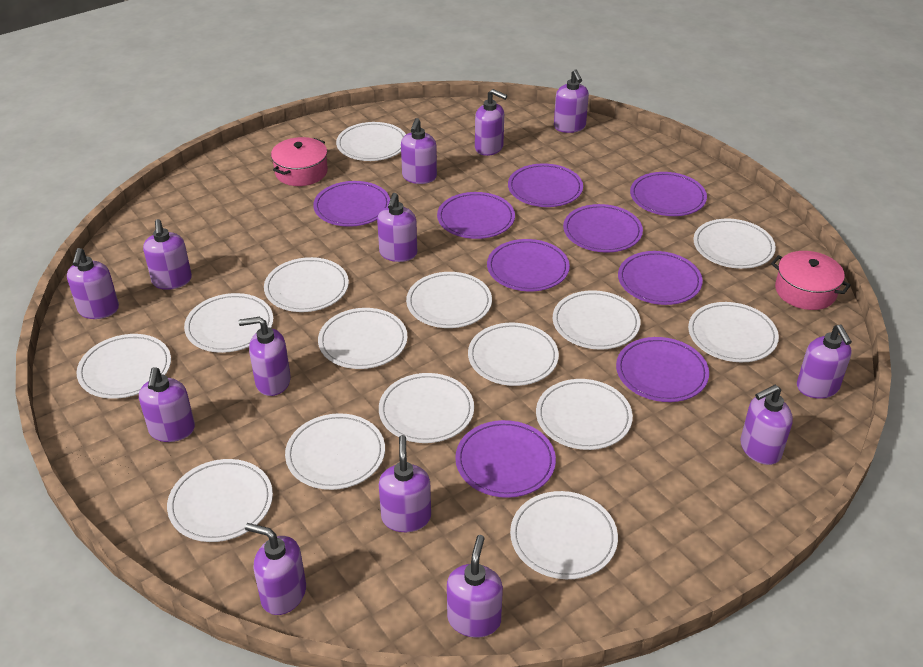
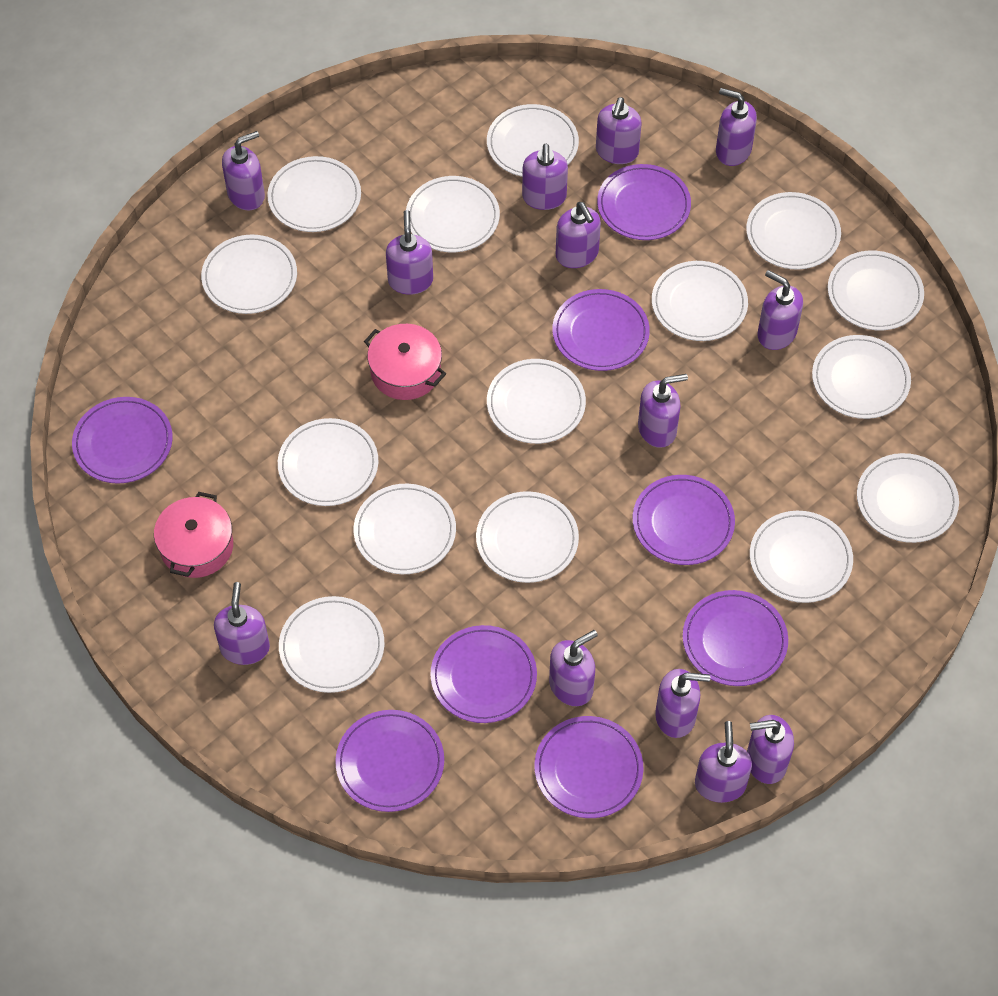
purple plate: [313,181,390,227] [437,192,515,239] [455,420,556,498] [487,239,570,291] [508,163,583,207] [563,204,643,253] [616,337,709,402] [618,251,703,305] [630,172,707,216] = 9 -> [72,397,173,484] [335,710,444,812] [430,625,537,723] [534,716,644,818] [552,289,650,371] [597,164,691,240] [633,475,735,565] [683,590,788,686] = 8

